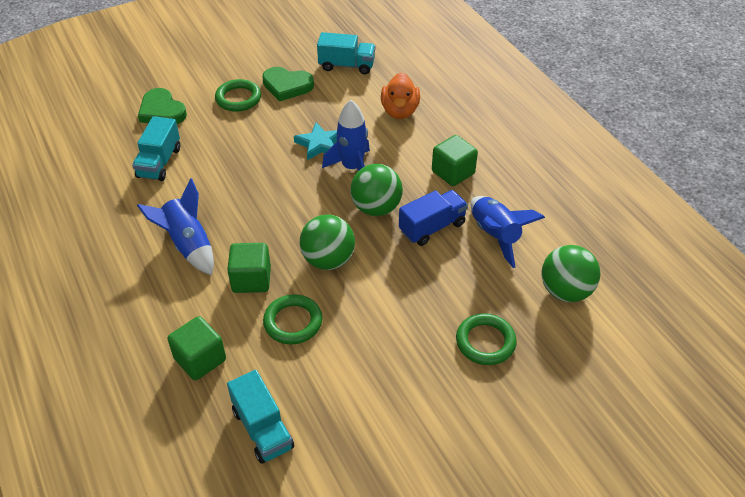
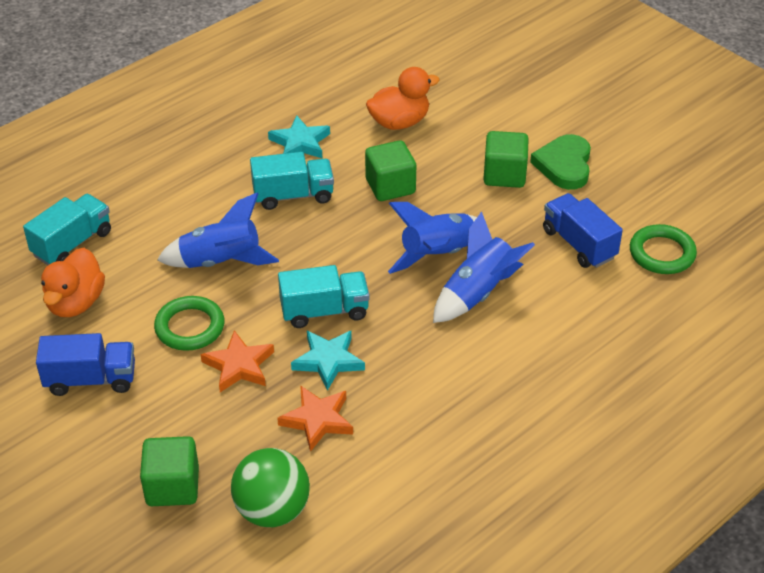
blue truck: [399,190,468,246] = 1 -> [36,333,135,396] [543,193,623,268] = 2
green ball: [300,215,355,270] [350,164,403,216] [542,245,600,302] = 3 -> [231,448,310,527] = 1
green heart: [138,88,187,124] [262,67,314,102] = 2 -> [530,134,591,190] = 1
green ring: [215,79,261,112] [263,294,322,344] [456,313,517,365] = 3 -> [154,296,225,351] [630,224,697,274] = 2
orange duck: [381,73,420,119] = 1 -> [41,248,105,317] [366,67,440,130] = 2
orange star: none = 0 -> [201,330,274,392] [277,385,353,452] = 2
turquoise star: [294,122,337,161] = 1 -> [268,116,330,158] [291,331,365,391] = 2

